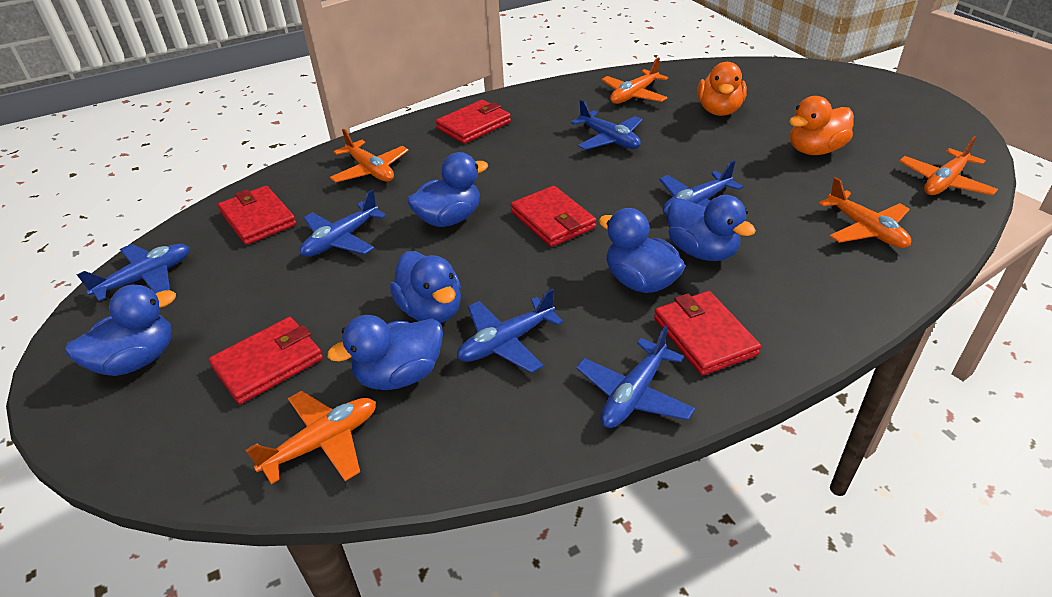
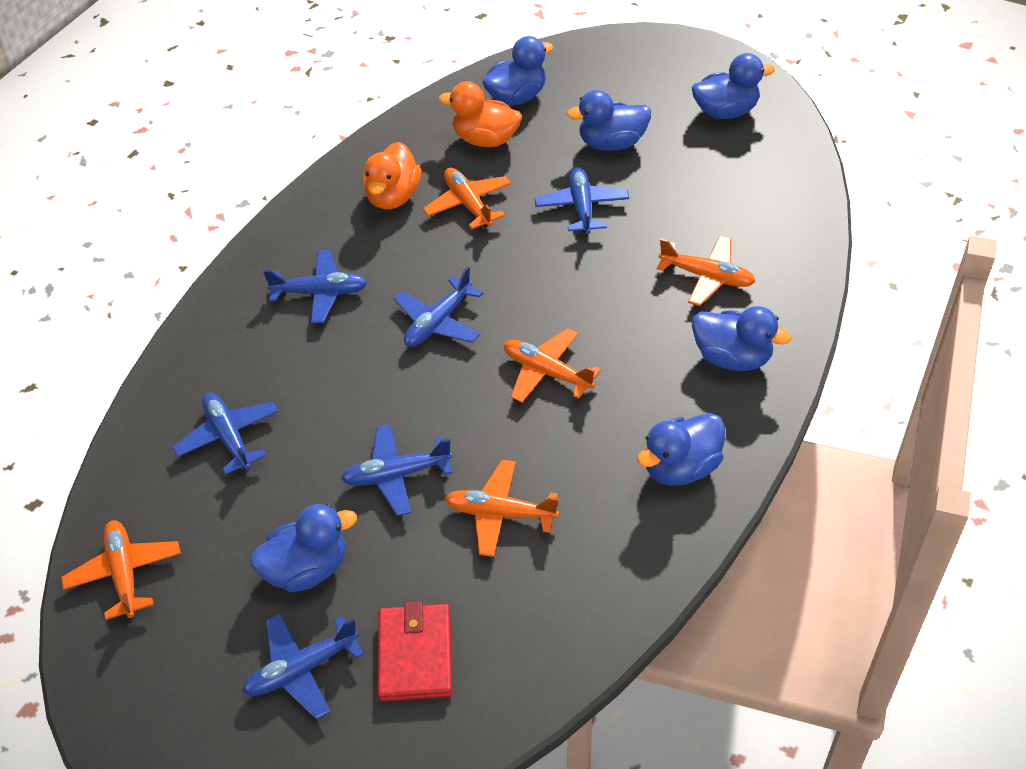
red wallet: [209,317,323,404] [218,186,296,245] [436,100,511,144] [510,186,596,247] [654,291,761,376] = 5 -> [378,601,452,702] = 1

